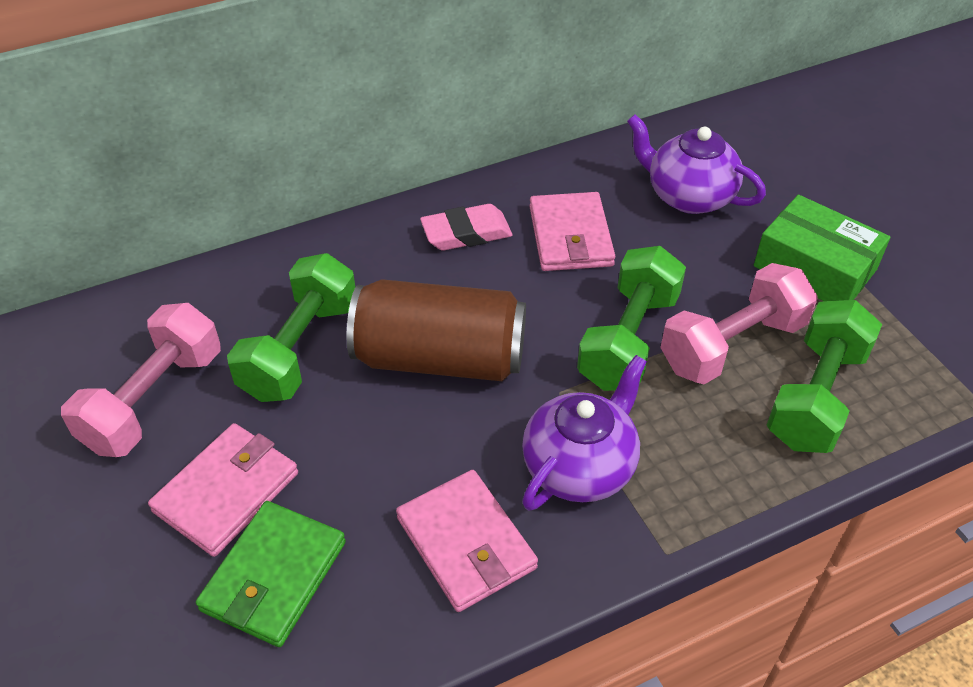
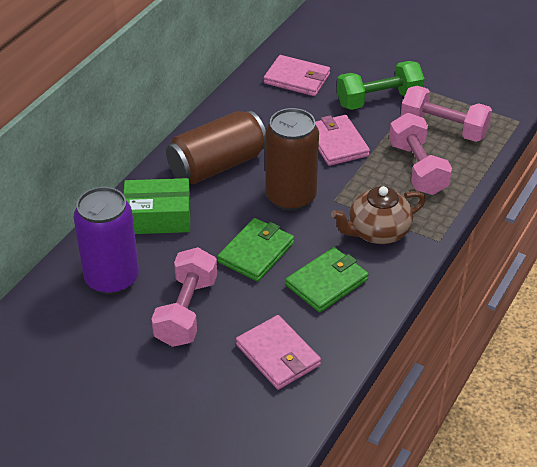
brown can: [347,279,526,381] = 1 -> [166,110,266,184] [265,108,319,211] = 2
brown teapot: none = 0 -> [331,186,426,244] = 1
green dumbbell: [227,253,355,402] [577,246,686,391] [767,300,882,453] = 3 -> [337,61,425,110] = 1
green wallet: [196,501,346,647] = 1 -> [217,218,294,282] [285,247,369,313] = 2
pink dumbbell: [61,303,221,457] [660,263,818,384] = 2 -> [151,247,217,347] [389,113,452,195] [401,86,492,142] = 3
pink eraser: [420,204,513,251] = 1 -> none = 0
purple can: none = 0 -> [73,187,139,295] = 1
purple teapot: [522,355,647,510] [627,114,766,214] = 2 -> none = 0

